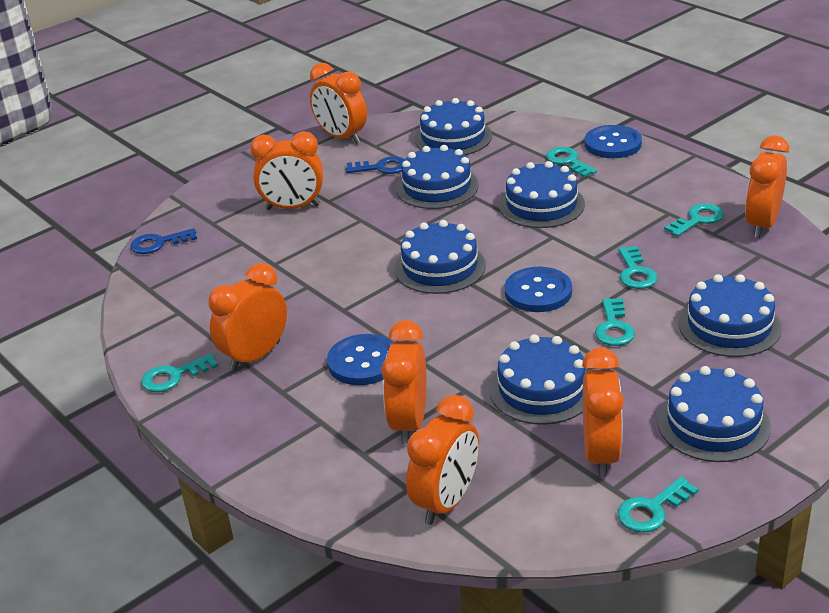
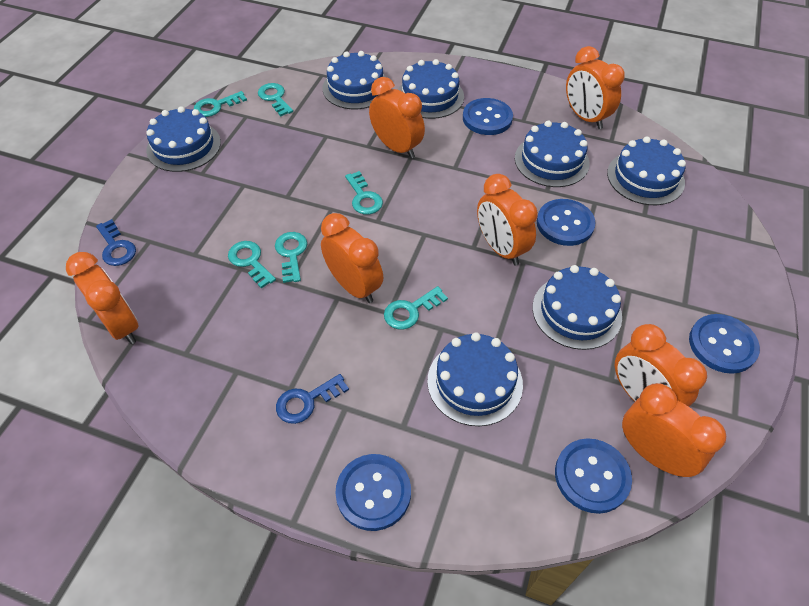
blue button: [327,334,393,385] [505,267,572,312] [584,125,642,158] = 3 -> [335,454,411,531] [463,98,513,135] [537,199,596,246] [555,438,632,514] [689,314,760,374] = 5

